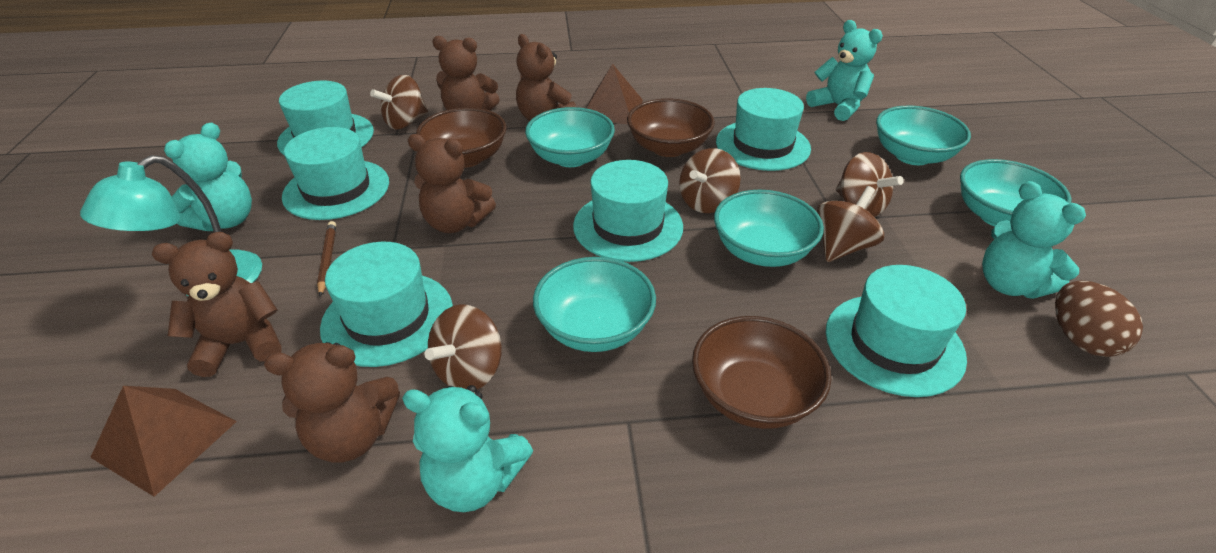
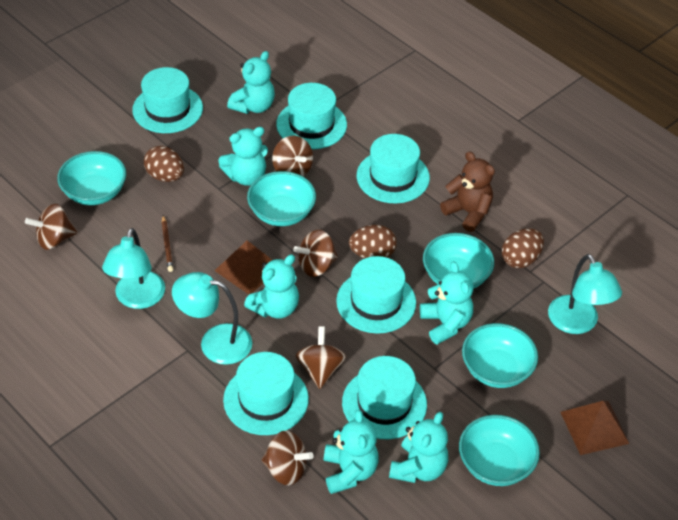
brown bowl: [416,107,507,168] [627,99,715,157] [692,316,831,429] = 3 -> none = 0
brown egg: [1055,281,1143,357] = 1 -> [144,146,184,182] [349,225,397,259] [502,229,544,268] = 3
brown teddy bear: [152,232,281,377] [264,342,400,463] [408,134,496,233] [432,36,500,111] [516,34,576,121] = 5 -> [440,151,495,232] = 1
turquoise lamp: [80,155,262,296] = 1 -> [102,228,165,309] [172,272,252,365] [548,254,622,334] = 3
turquoise teddy bear: [164,122,252,231] [402,385,533,512] [806,20,883,121] [982,181,1086,299] = 4 -> [218,127,268,186] [227,51,275,114] [244,254,299,318] [324,410,379,494] [389,412,448,483] [420,261,473,345] = 6

